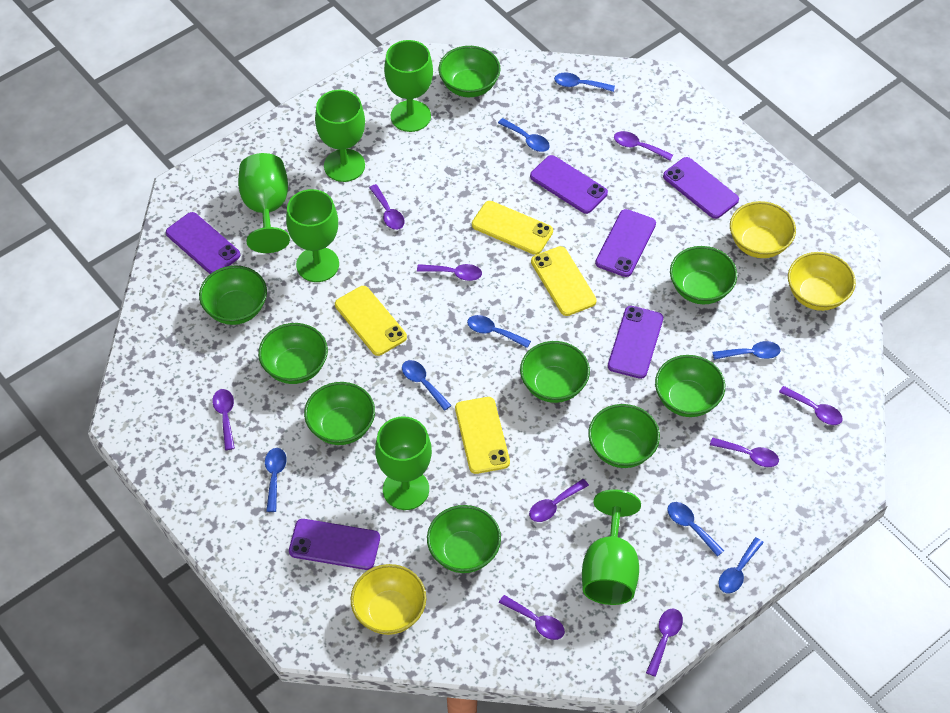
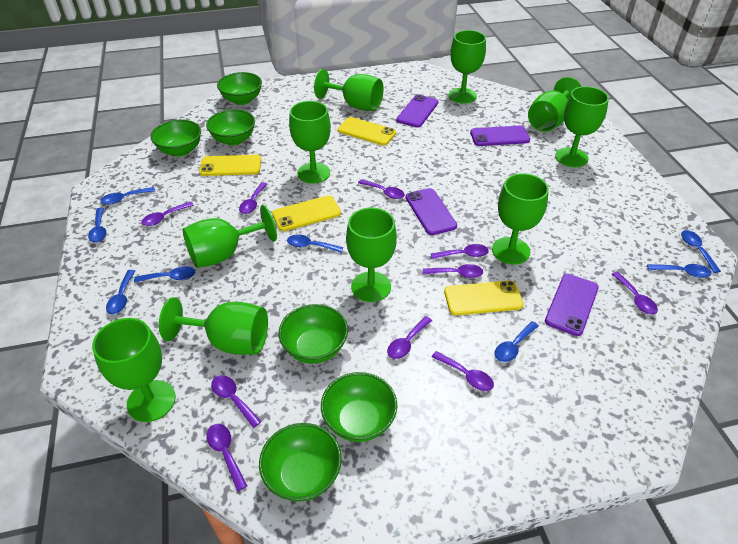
green bowl: [199,265,267,325] [258,323,328,384] [304,382,375,445] [427,505,501,573] [439,46,500,97] [520,341,590,403] [588,404,660,468] [655,355,725,417] [670,246,737,304] = 9 -> [150,119,201,157] [206,109,255,145] [217,72,262,105] [259,423,342,502] [279,304,348,364] [321,372,397,442] = 6
green goblet: [238,153,290,253] [286,189,339,282] [315,90,365,182] [375,417,432,510] [384,40,433,132] [582,489,641,605] = 6 -> [92,318,176,422] [159,297,268,355] [182,205,277,268] [289,101,331,184] [314,69,384,111] [346,207,397,302] [449,30,486,104] [492,173,549,265] [528,77,582,132] [555,86,609,167] = 10
purple phone: [166,212,240,274] [289,519,380,570] [530,155,608,214] [595,209,656,277] [608,306,663,379] [663,157,739,219] = 6 -> [396,94,438,127] [406,188,457,235] [470,126,530,146] [545,274,599,336] = 4
purple spoon: [212,389,235,450] [369,184,405,230] [417,264,482,281] [499,595,565,640] [529,479,589,522] [614,131,673,160] [646,608,683,677] [710,438,779,467] [779,386,843,425] = 9 -> [141,202,194,226] [206,424,247,491] [211,375,262,428] [239,182,267,214] [358,179,405,199] [387,316,432,359] [423,264,483,278] [431,244,489,259] [432,351,494,391] [612,272,658,315] = 10
yellow bowl: [351,564,426,635] [730,201,796,258] [788,252,856,311] = 3 -> none = 0

